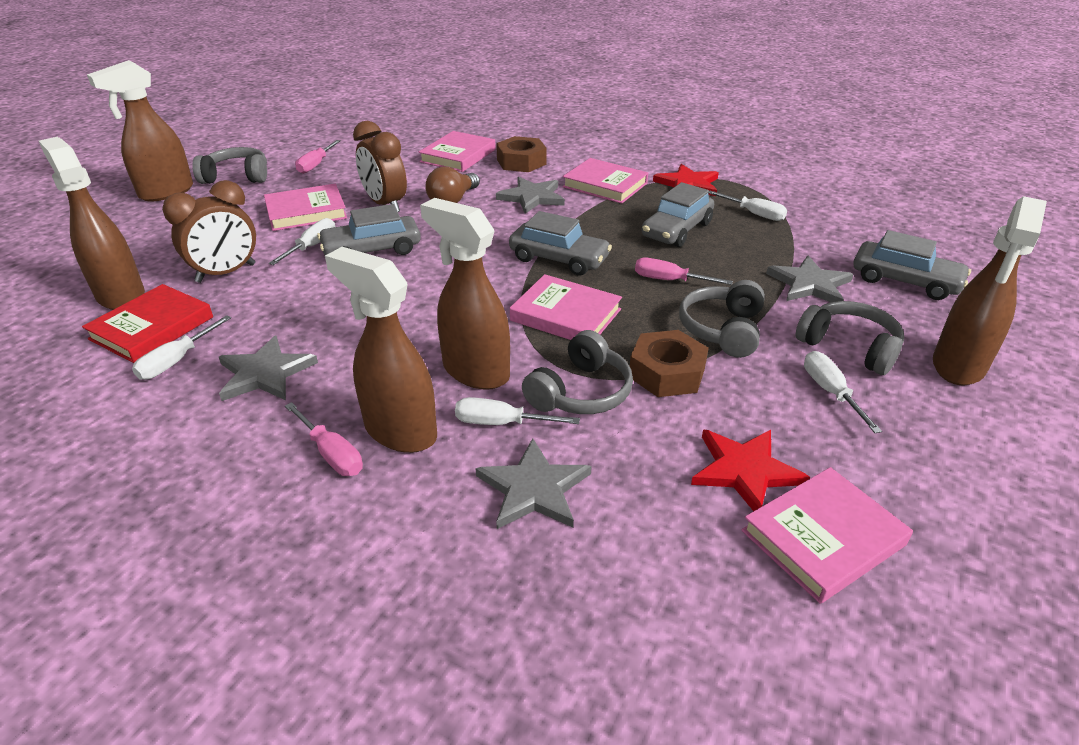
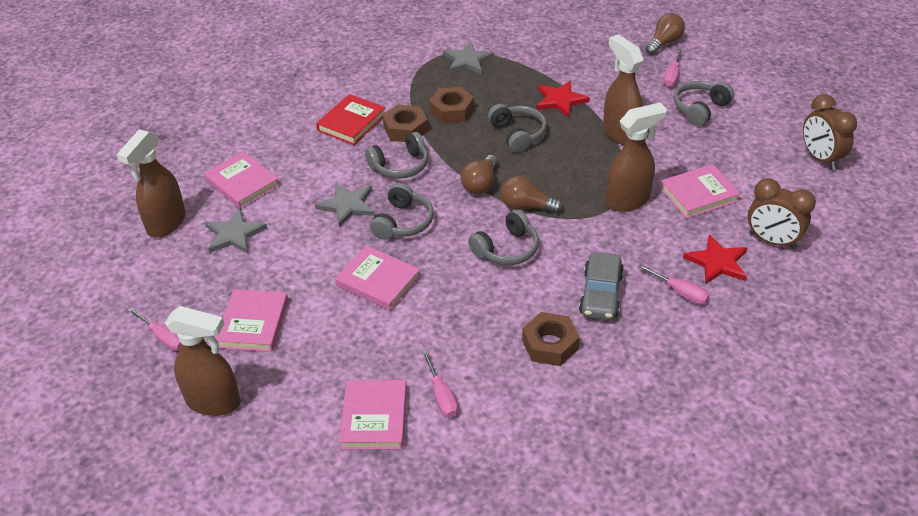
brown light bulb: [425,167,480,203] = 1 -> [461,155,498,194] [501,176,563,213] [646,13,685,55] = 3
brown nut: [496,136,547,172] [630,330,709,397] = 2 -> [383,104,428,142] [429,87,474,124] [522,312,580,366] = 3
brown spray bottle: [39,137,145,310] [87,60,193,201] [325,247,437,453] [420,198,510,390] [933,196,1047,385] = 5 -> [117,129,186,238] [165,306,241,416] [603,34,644,145] [605,103,667,212] = 4
grey car: [317,204,421,255] [509,211,612,276] [642,182,714,247] [853,230,971,300] = 4 -> [579,252,624,320] = 1
grey headphones: [192,147,267,184] [522,330,633,414] [679,280,765,358] [796,301,904,375] = 4 -> [365,132,428,179] [370,183,434,240] [468,210,539,265] [488,104,547,153] [674,81,734,126] = 5
grey star: [219,335,318,401] [475,438,592,529] [496,177,565,214] [766,256,854,302] = 4 -> [205,208,267,254] [315,183,375,227] [443,42,494,74] = 3
pink screwdriver: [285,402,363,476] [295,140,341,174] [635,257,733,285] = 3 -> [127,307,182,351] [422,350,458,418] [637,264,709,304] [664,49,682,87] = 4
white screwdriver: [132,315,231,380] [269,218,336,265] [455,397,580,425] [709,191,787,221] [804,351,882,433] = 5 -> none = 0

